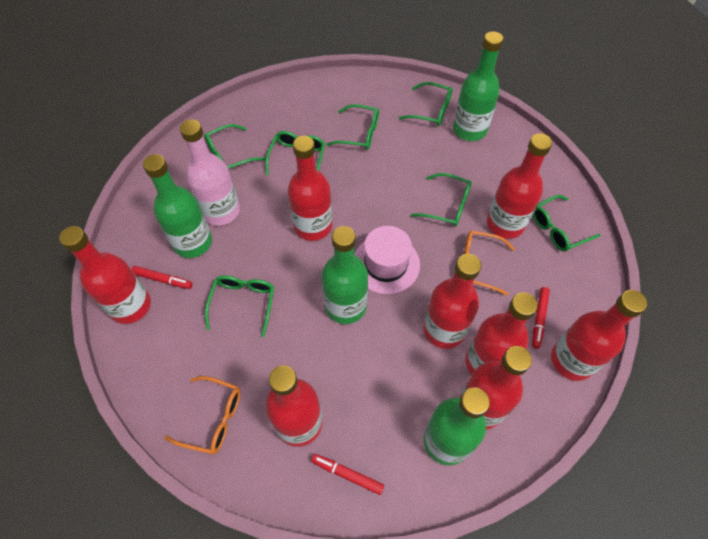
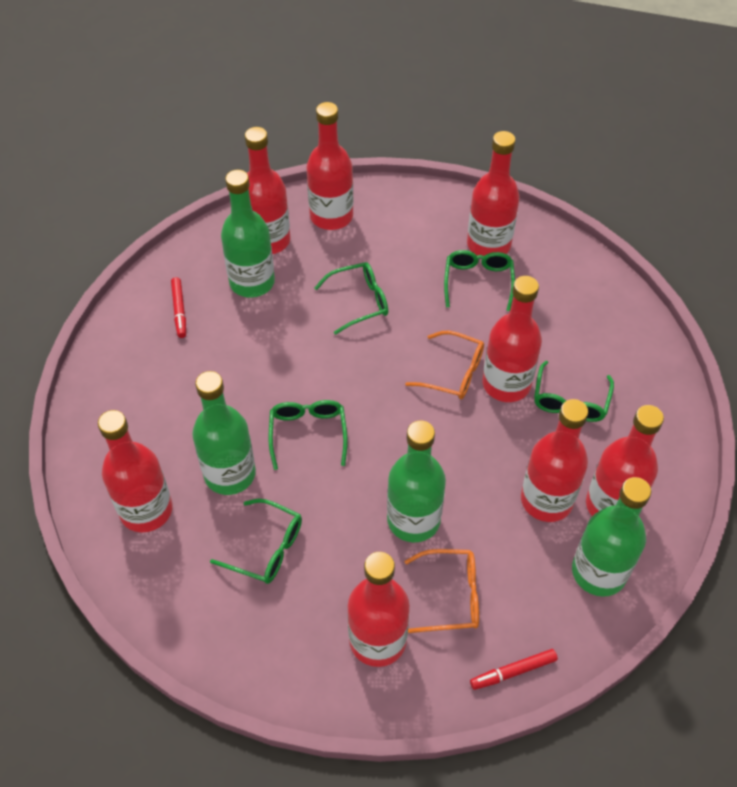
green glasses: [204,124,266,169] [205,275,274,337] [265,131,325,175] [327,104,379,150] [399,82,453,126] [411,173,472,226] [533,195,601,252] = 7 -> [210,499,302,584] [269,400,348,470] [314,262,388,335] [444,250,515,311] [534,361,614,422] = 5
pink bottle: [180,119,240,226] = 1 -> none = 0
pink hat: [354,226,420,294] = 1 -> none = 0
red marker: [131,266,192,289] [311,454,384,495] [532,287,550,349] = 3 -> [171,277,186,338] [470,649,558,690] = 2

